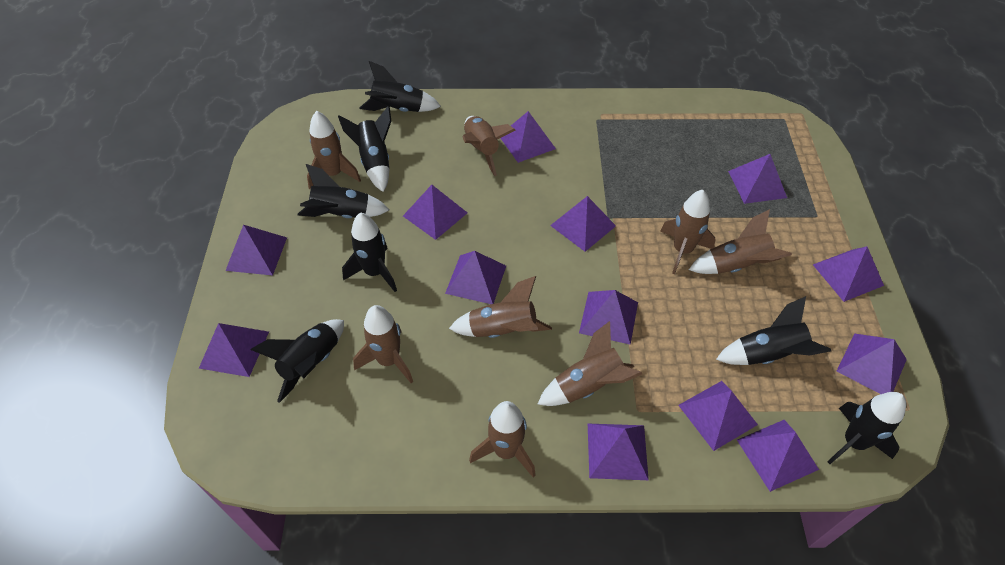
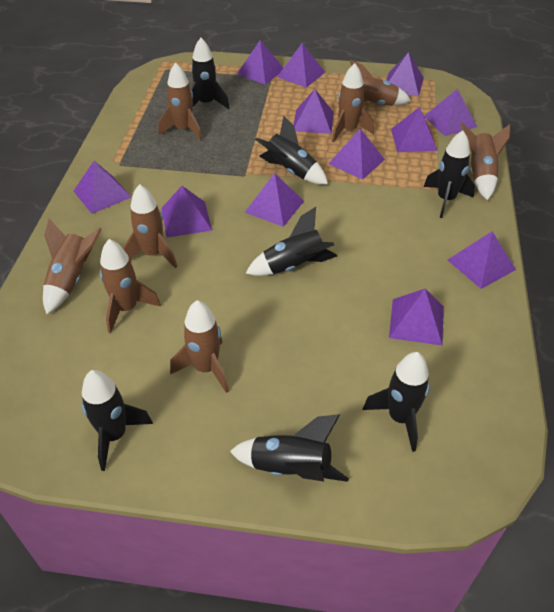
purple pyramid: [199,323,269,377] [225,225,287,276] [403,185,467,240] [445,251,506,304] [501,111,556,163] [550,196,616,252] [579,290,638,345] [588,424,649,480] [678,381,758,451] [728,154,787,204] [737,420,819,492] [813,246,884,302] [837,333,907,394] = 13 -> [74,161,131,214] [161,186,212,238] [237,40,284,85] [245,173,304,227] [277,43,325,88] [294,89,334,134] [328,129,385,180] [386,52,424,96] [389,289,444,346] [391,107,437,152] [424,89,477,136] [448,231,516,289] = 12

